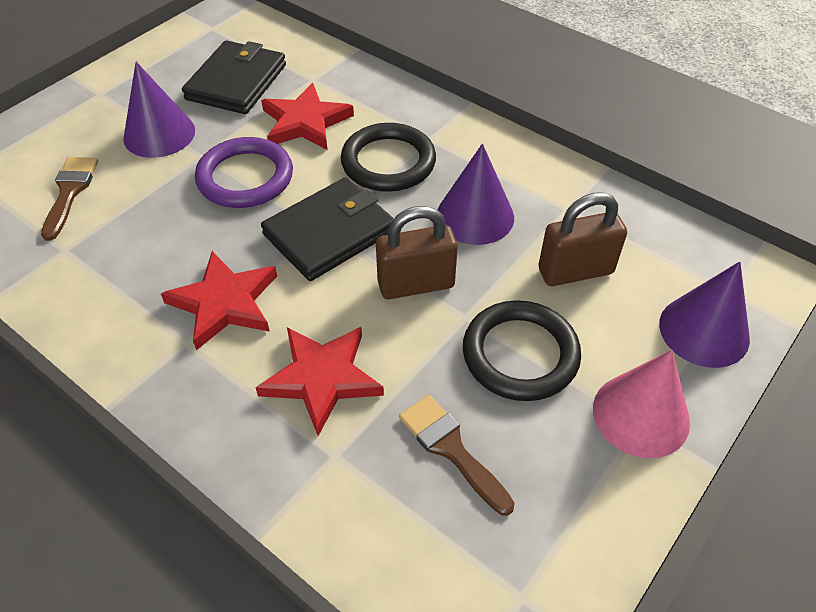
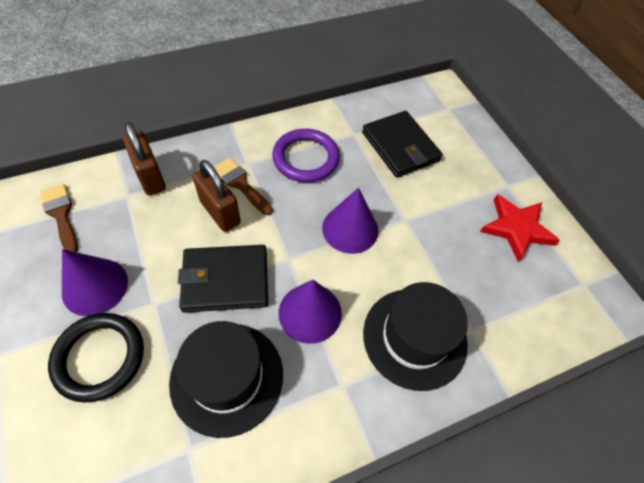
black hat: none = 0 -> [169,321,283,438] [363,282,468,391] = 2
black ring: [341,123,436,192] [463,300,581,401] = 2 -> [48,313,144,403] = 1
pink cone: [593,350,690,459] = 1 -> none = 0
red star: [161,251,277,350] [255,327,384,436] [261,83,354,150] = 3 -> [480,194,560,262] = 1

